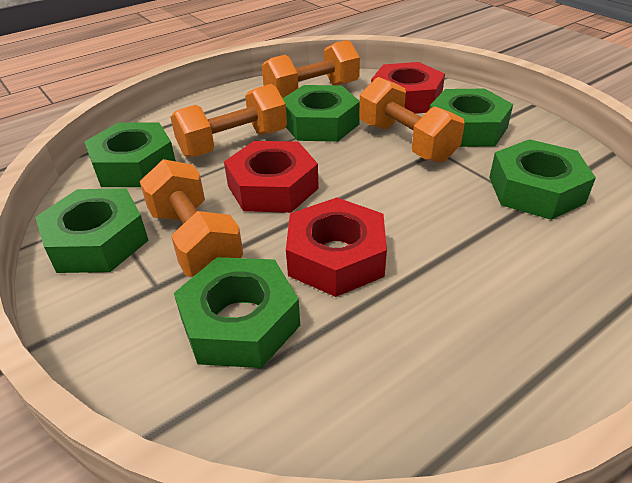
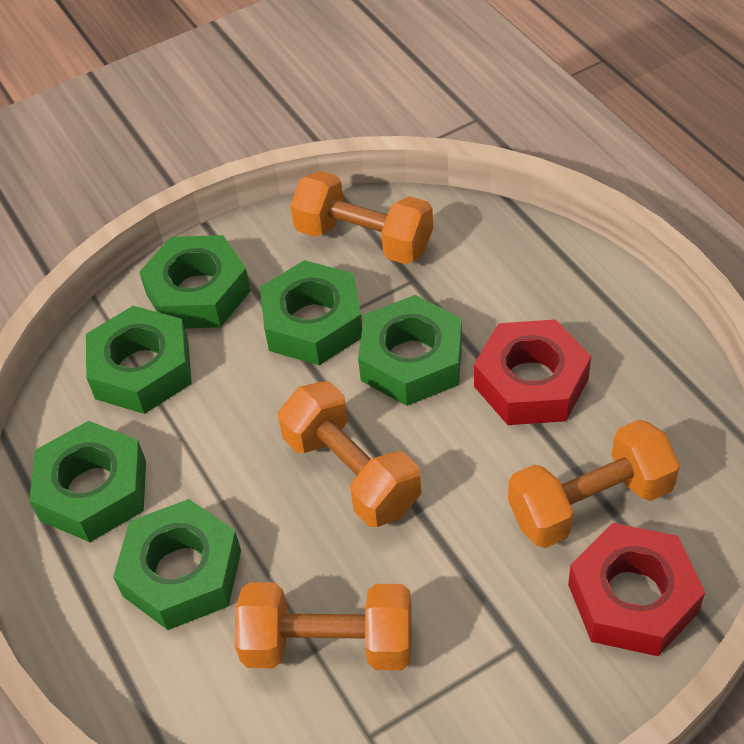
red nut: [224,141,319,213] [286,197,387,297] [371,62,445,114] = 3 -> [474,319,591,425] [568,523,705,656] = 2

